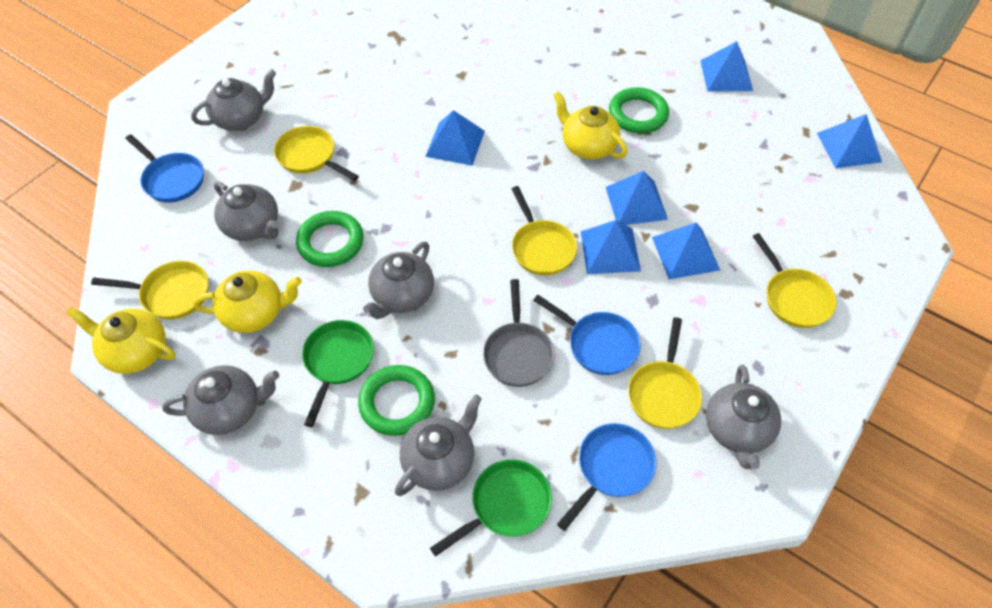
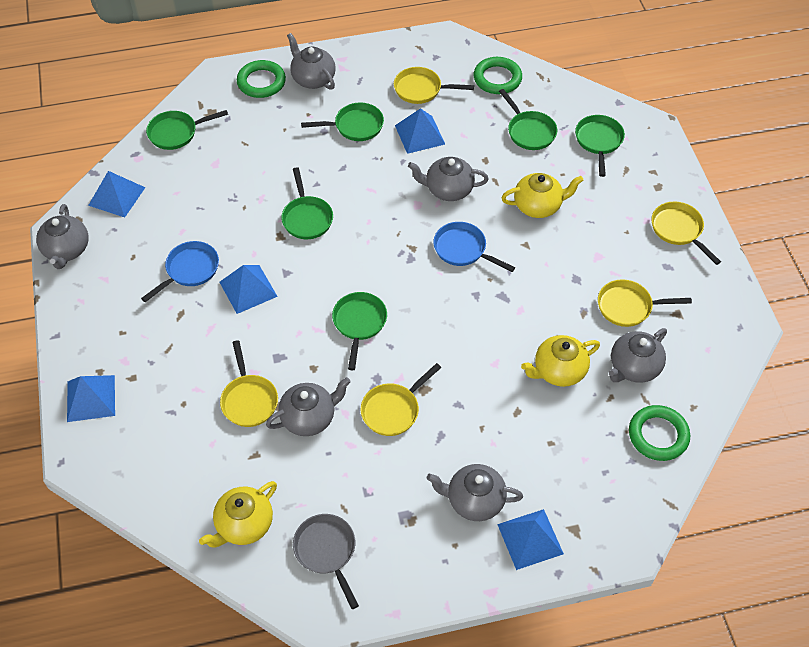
blue pan: [125,134,204,203] [533,295,641,375] [557,423,656,531] = 3 -> [141,241,219,302] [433,222,515,272] = 2
blue pyramid: [425,110,485,166] [581,220,641,274] [606,171,668,225] [652,223,720,279] [700,41,753,92] [817,114,882,168] = 6 -> [67,375,115,422] [88,171,146,217] [219,265,278,314] [395,108,445,154] [497,509,564,570] = 5
green pan: [302,320,374,427] [430,459,552,556] = 2 -> [146,110,228,150] [281,167,333,239] [301,103,384,141] [332,292,387,370] [499,89,557,150] [575,115,625,177] = 6

